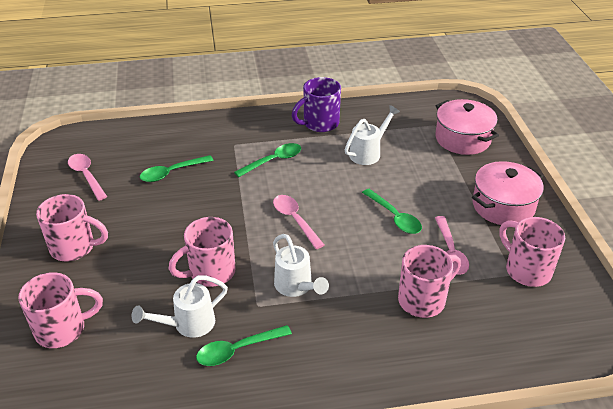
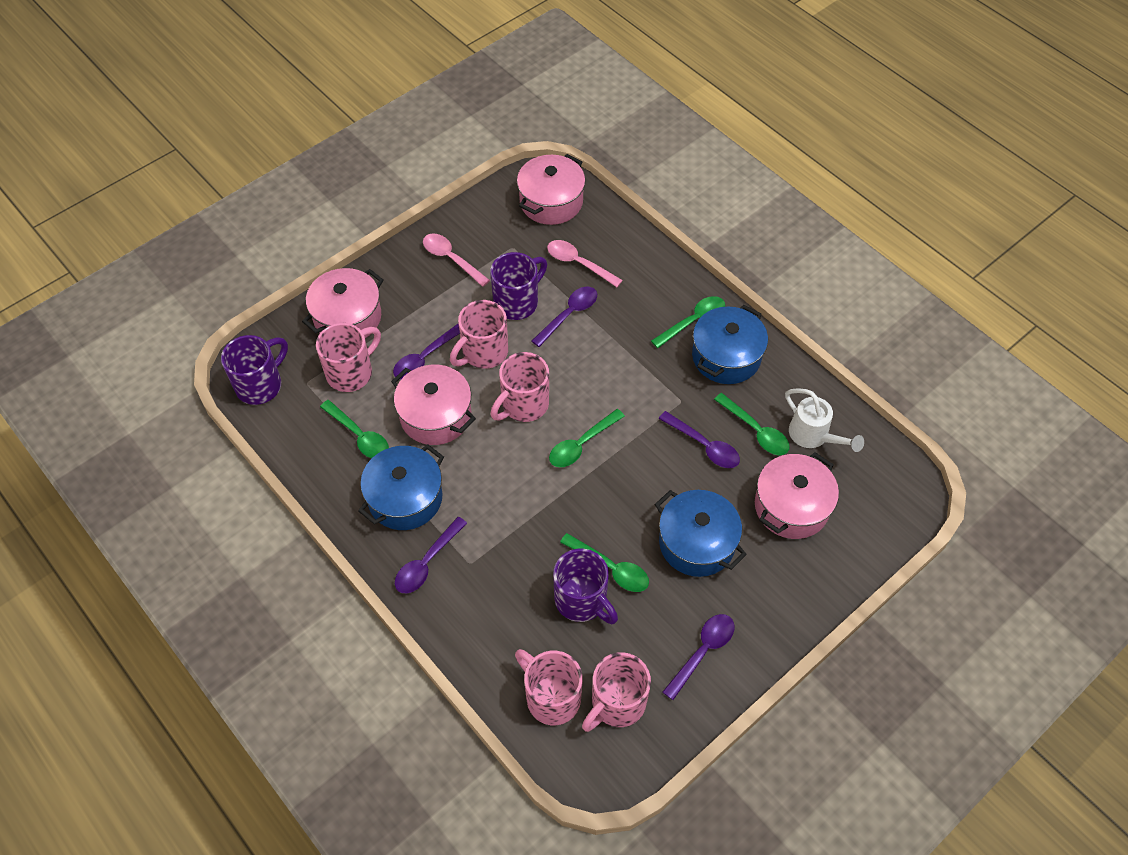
blue pot: none = 0 -> [358,444,444,530] [655,490,747,577] [692,305,768,384] = 3
green spoon: [140,155,214,182] [196,325,292,366] [234,143,301,177] [362,189,422,234] = 4 -> [320,400,389,458] [549,409,625,467] [560,533,649,592] [651,296,725,348] [714,393,790,455] = 5
pink pot: [435,99,499,155] [472,161,544,225] = 2 -> [302,268,384,338] [391,365,476,445] [517,154,585,225] [755,452,839,539] = 4
pink spoon: [68,154,107,201] [273,195,324,249] [435,216,469,275] = 3 -> [423,234,490,287] [547,240,623,287] = 2
purple mug: [292,77,341,132] = 1 -> [221,335,288,405] [490,252,547,320] [553,549,618,624] = 3
purple spoon: none = 0 -> [393,324,460,379] [395,517,467,593] [532,286,597,347] [659,411,740,468] [663,614,734,700] = 5
white watering can: [132,275,228,338] [273,234,329,297] [344,105,400,165] = 3 -> [785,388,864,452] = 1

